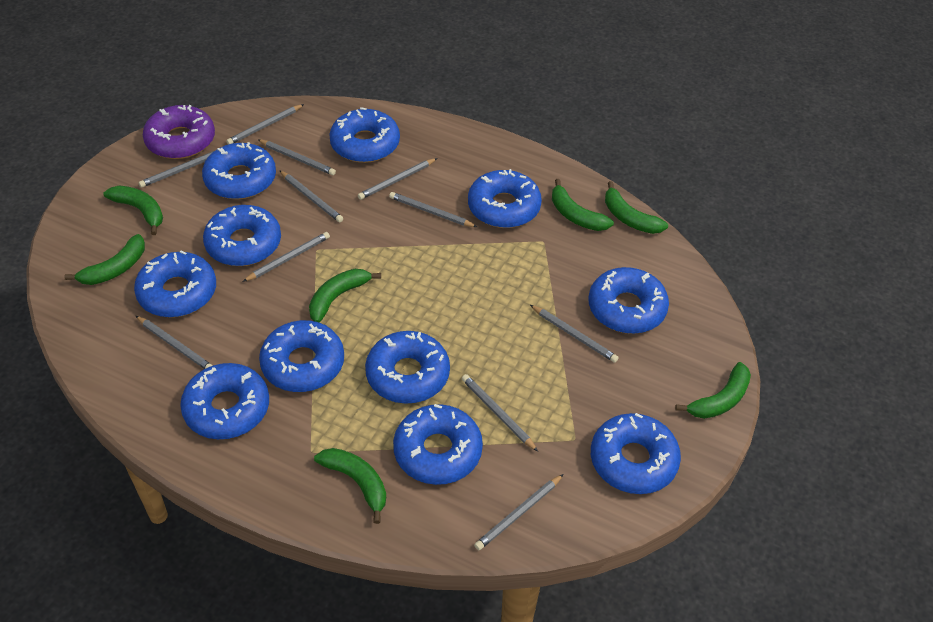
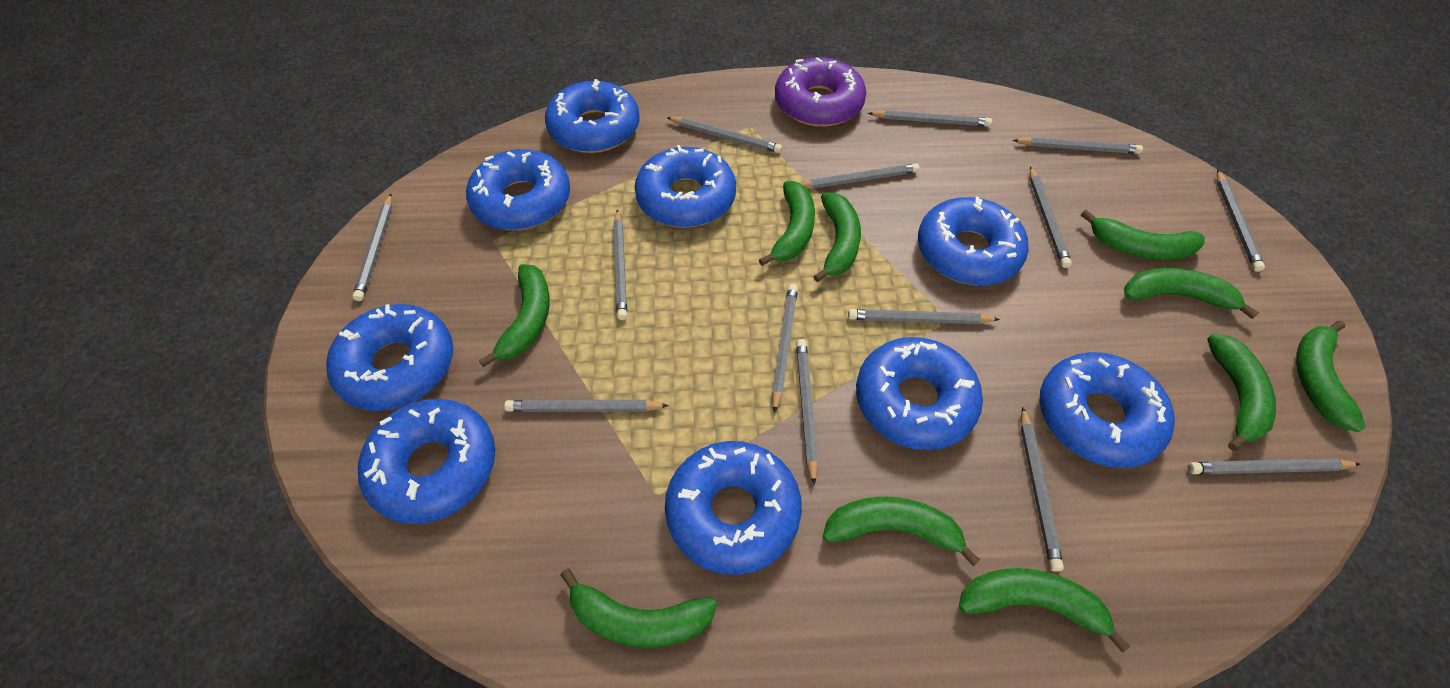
blue donut: [134,250,216,317] [180,363,269,439] [202,142,276,199] [203,205,281,266] [259,320,344,392] [329,107,400,163] [365,331,450,404] [393,404,483,485] [468,169,542,228] [589,267,669,334] [591,413,681,494] = 11 -> [326,304,453,411] [358,399,495,524] [466,149,570,230] [545,79,640,153] [635,145,736,228] [665,441,802,575] [856,337,983,450] [918,197,1029,285] [1040,352,1175,468] = 9
green banana: [64,234,145,285] [103,185,163,235] [309,269,381,322] [314,448,386,524] [552,179,614,231] [605,181,668,234] [675,362,751,419] = 7 -> [479,264,550,367] [560,569,717,648] [759,181,815,266] [813,192,861,282] [822,497,980,566] [959,568,1130,653] [1081,209,1205,260] [1124,268,1259,319] [1207,334,1276,451] [1296,321,1365,432] = 10
grey pencil: [136,316,213,369] [139,151,214,188] [226,104,304,145] [242,232,330,282] [257,139,336,175] [279,170,343,222] [358,158,437,200] [389,192,477,227] [462,374,538,452] [474,474,564,550] [530,305,619,363] = 11 -> [352,194,392,301] [504,400,669,412] [613,209,627,320] [667,117,782,153] [772,284,798,413] [796,339,818,485] [800,163,919,189] [848,309,1000,324] [868,110,992,127] [1013,137,1143,154] [1021,407,1064,572] [1030,167,1072,268] [1188,458,1360,474] [1217,170,1265,272] = 14

